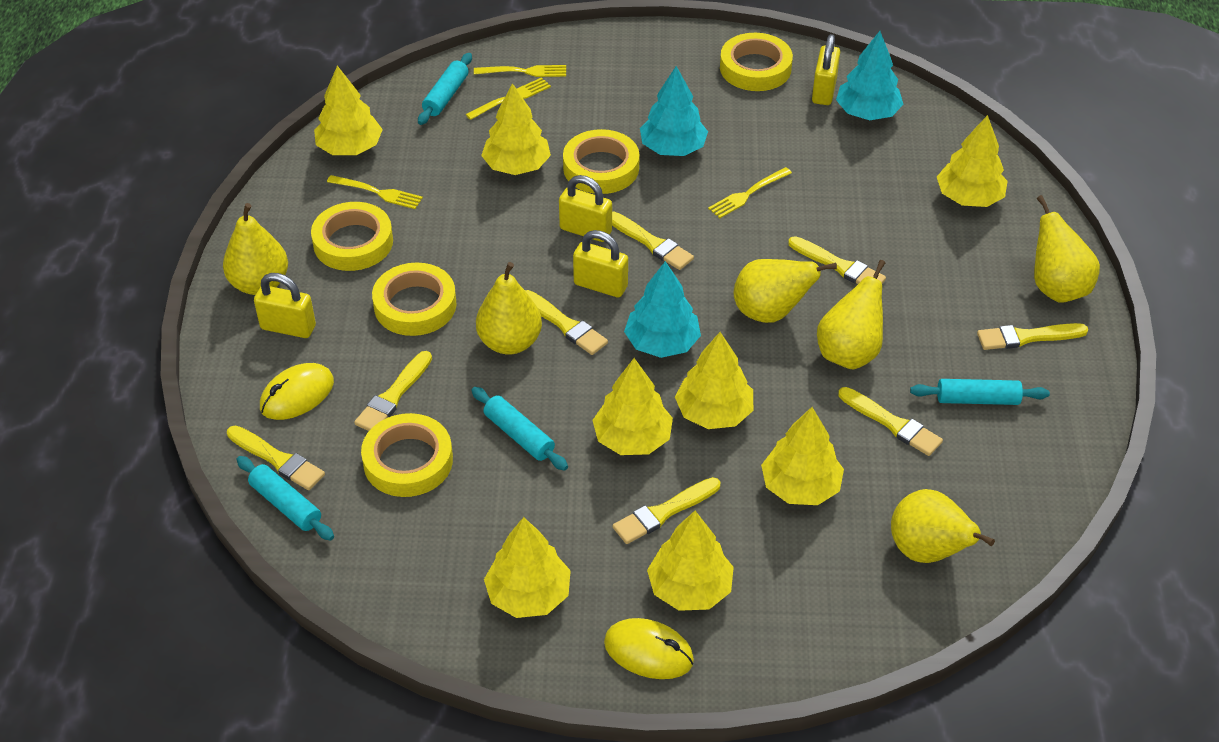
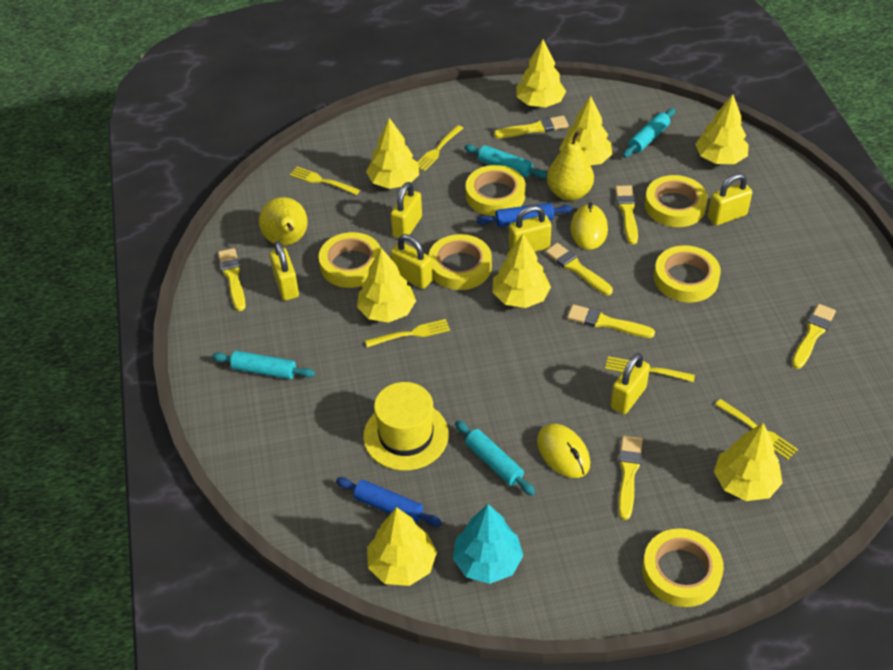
blue rolling pin: none = 0 -> [336,477,442,527] [477,203,573,227] = 2
turquoise tree: [624,261,701,358] [640,66,708,156] [836,31,904,120] = 3 -> [453,504,523,584] = 1
yellow brush: [227,426,325,490] [354,351,432,431] [525,290,608,355] [612,212,694,270] [613,477,720,544] [788,236,886,284] [838,387,943,456] [977,323,1088,350] = 8 -> [218,248,246,311] [494,116,569,138] [545,243,613,295] [567,304,655,338] [615,185,638,244] [618,436,642,520] [792,304,836,369] = 7
yellow fork: [327,175,423,209] [466,77,551,120] [474,65,566,77] [708,167,792,218] = 4 -> [290,167,360,195] [365,319,450,347] [418,125,463,171] [605,356,695,382] [715,399,798,460] = 5
yellow hat: none = 0 -> [363,382,449,471] = 1
yellow padlock: [254,273,316,338] [559,175,612,242] [573,230,628,298] [812,34,840,105] = 4 -> [270,241,299,300] [391,182,422,238] [391,234,433,289] [509,205,551,252] [610,353,650,414] [708,173,752,226] = 6
yellow pear: [223,203,288,295] [476,262,542,355] [734,259,837,323] [817,260,886,369] [891,489,995,563] [1034,195,1100,303] = 6 -> [259,197,308,246] [547,131,594,201] = 2
yellow tape: [311,202,393,271] [361,413,453,497] [372,263,456,336] [563,129,639,194] [720,33,793,91] = 5 -> [319,232,381,288] [428,234,492,290] [466,165,526,216] [642,528,724,607] [645,175,708,227] [654,245,721,302] = 6

